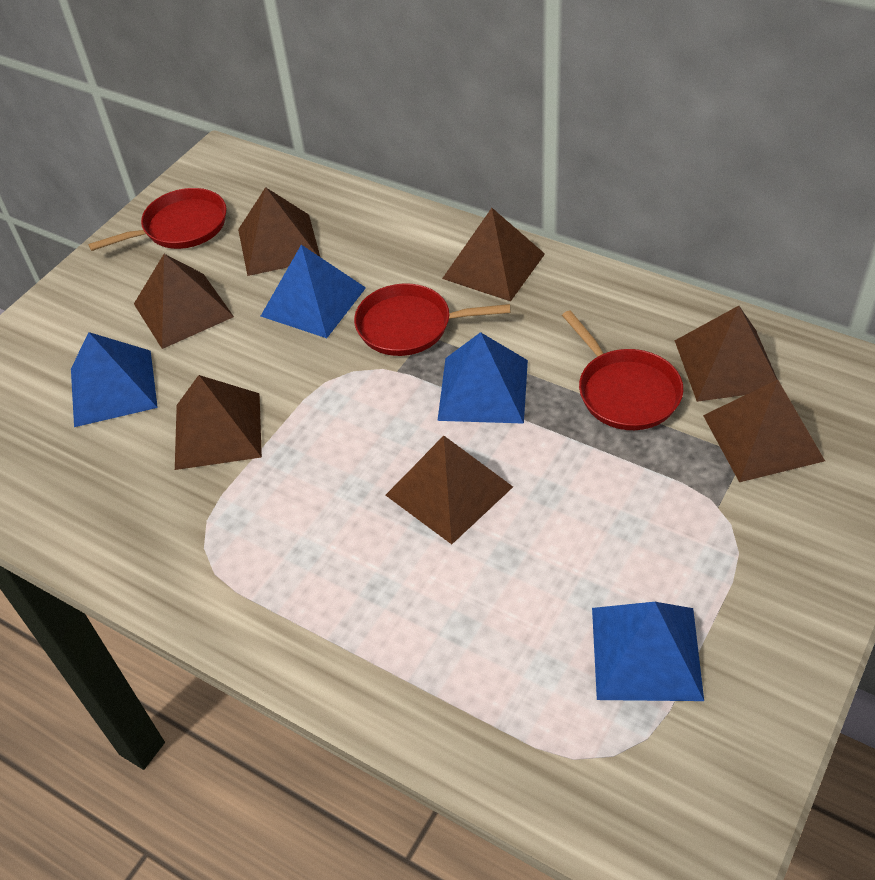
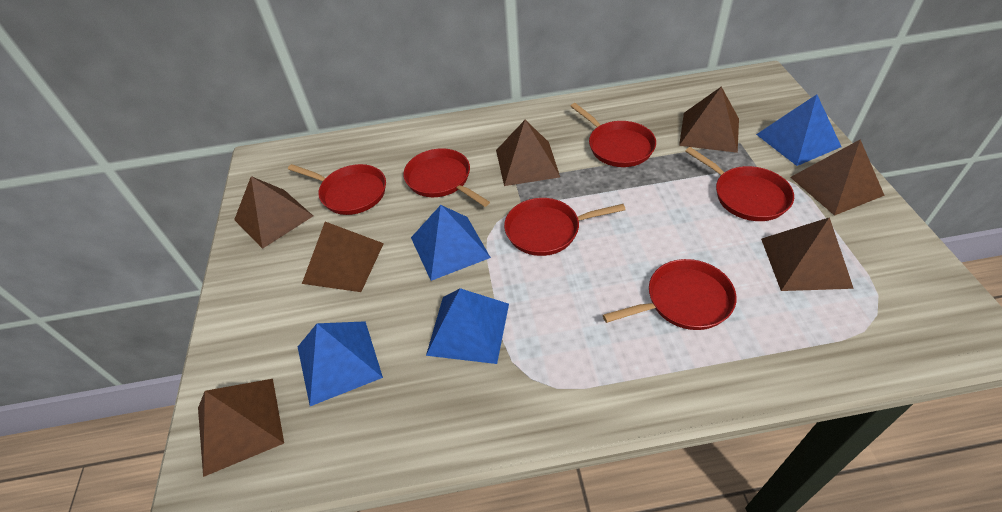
red pan: [88,188,227,251] [354,283,511,356] [562,310,683,430] = 3 -> [288,164,386,215] [403,148,490,207] [504,198,626,256] [570,103,656,167] [603,259,737,330] [685,147,794,221] = 6

